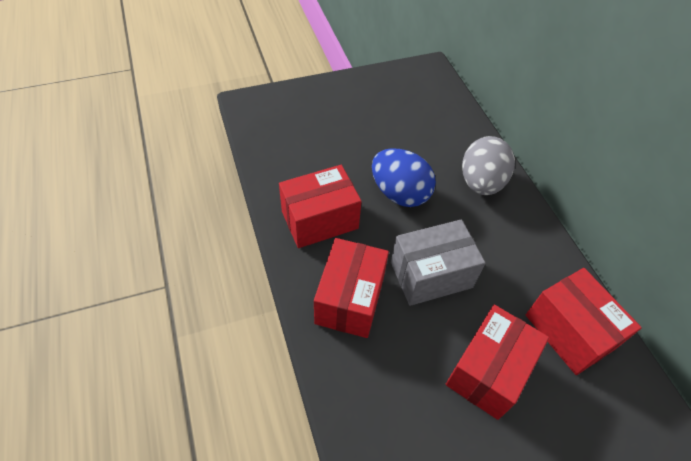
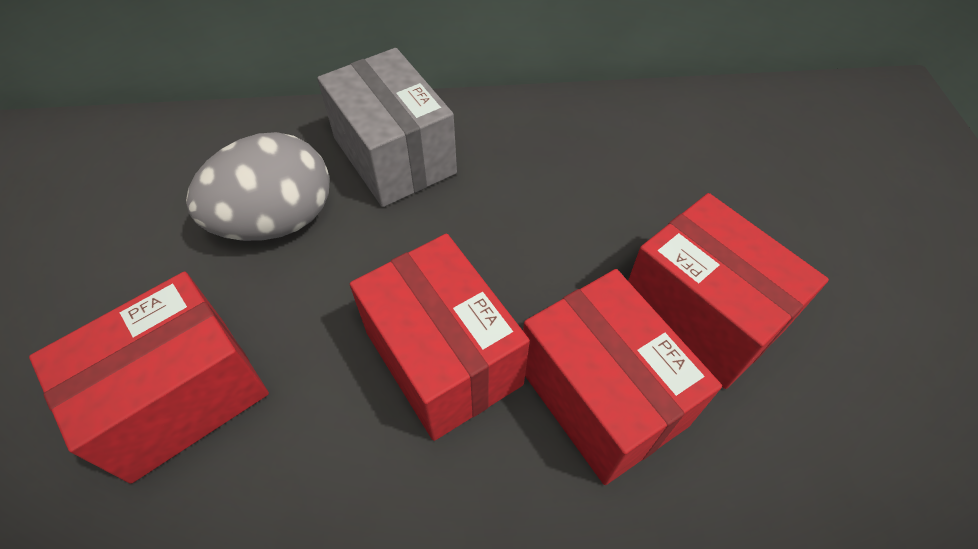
blue egg: [372,148,436,207] = 1 -> none = 0

